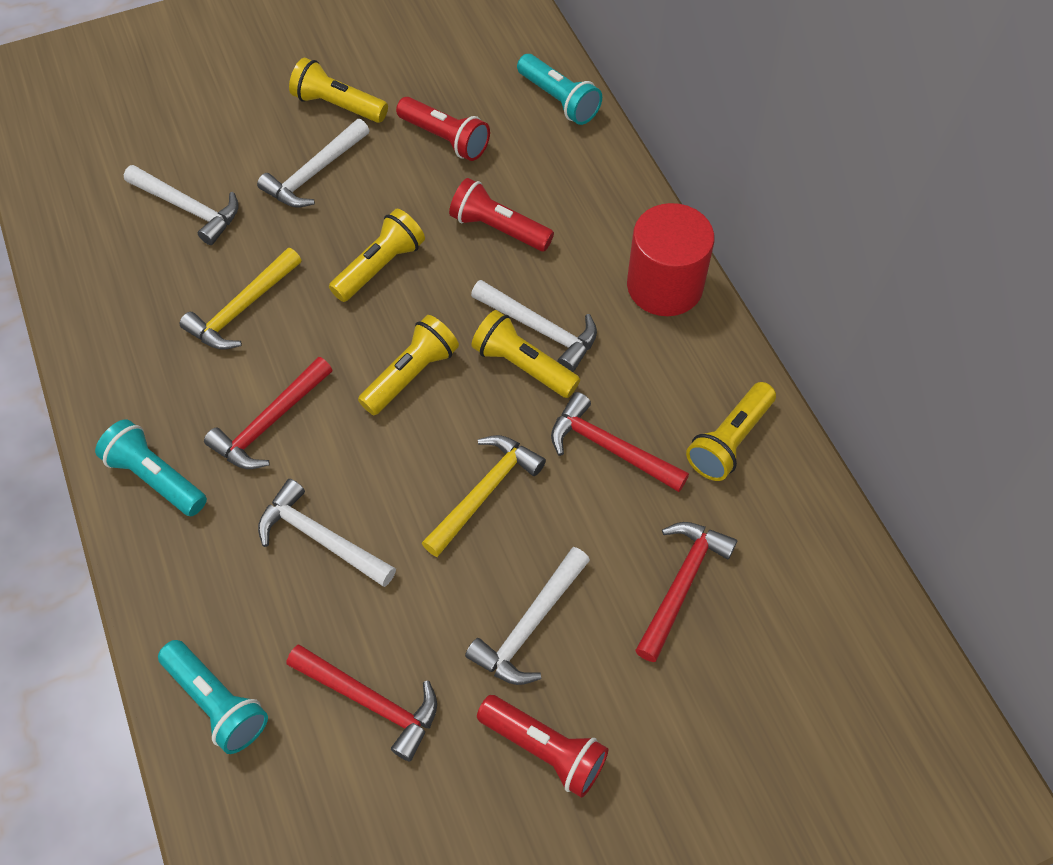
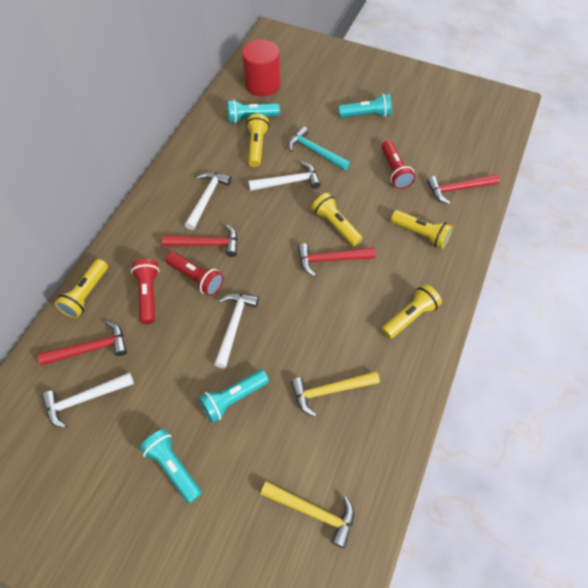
turquoise flashlight: [95,419,207,516] [158,640,268,754] [517,54,602,125] = 3 -> [139,429,202,504] [198,370,269,423] [227,99,280,123] [338,94,392,118] = 4
turquoise hammer: none = 0 -> [288,126,350,170] = 1
white hammer: [124,165,239,245] [257,119,370,208] [258,479,396,587] [465,547,590,685] [471,280,597,372] = 5 -> [42,373,134,428] [185,172,231,230] [214,293,259,368] [248,162,321,191] = 4

